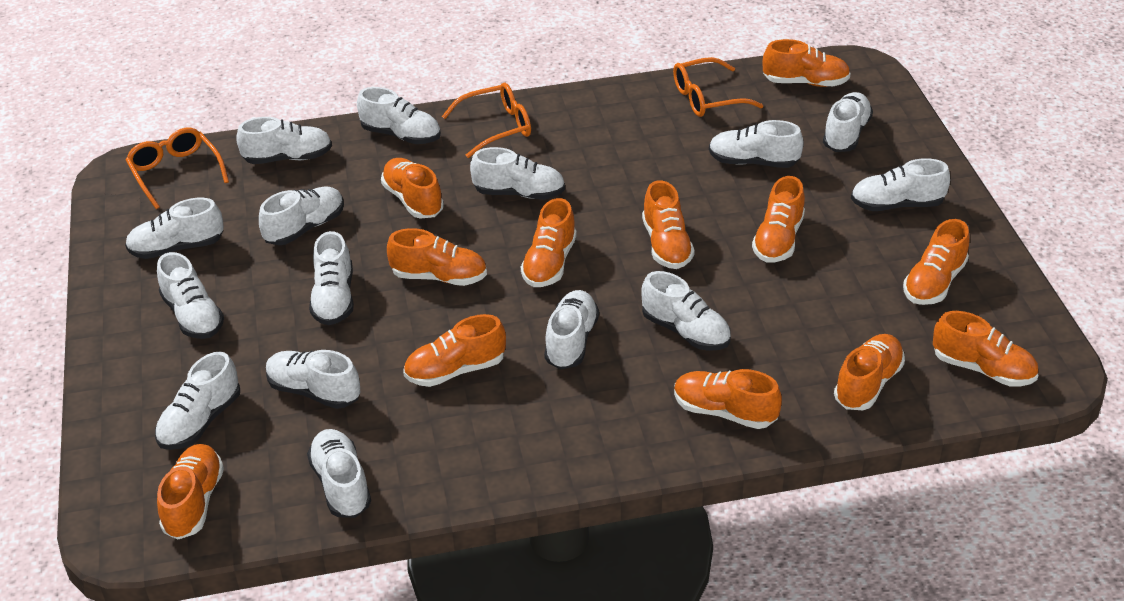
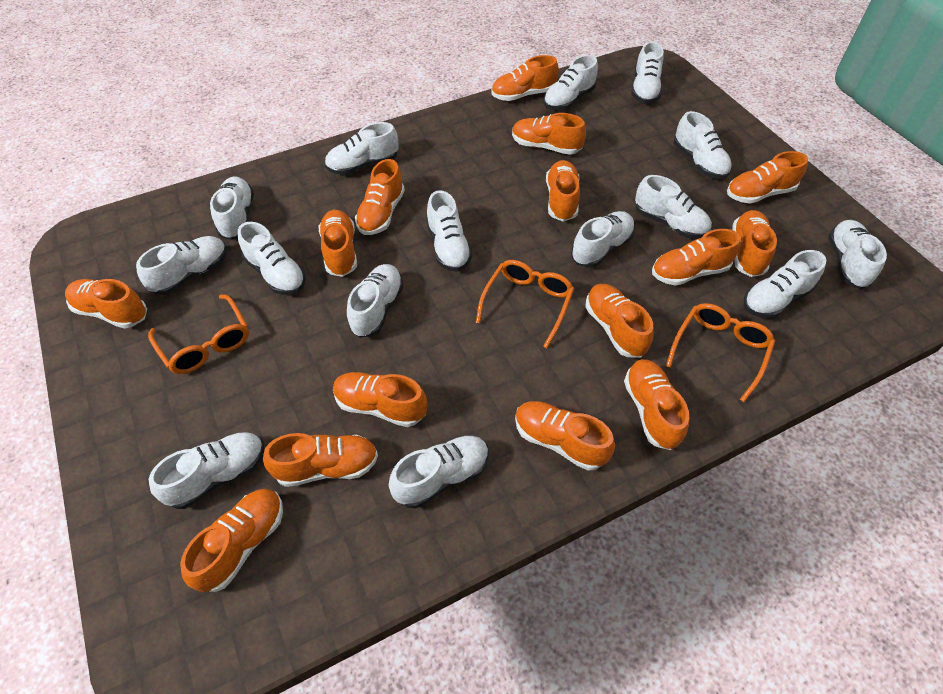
orange shoe: [157,444,224,540] [381,158,444,219] [387,228,487,286] [403,314,506,387] [521,198,577,287] [642,180,695,269] [674,369,782,429] [752,176,805,262] [763,39,851,87] [834,334,905,410] [903,219,970,305] [933,311,1038,386] = 12 -> [65,279,147,329] [180,489,283,592] [263,433,378,487] [319,210,357,277] [333,372,427,427] [355,159,405,235] [491,55,559,101] [512,113,586,155] [515,401,615,471] [546,160,580,222] [585,284,654,357] [624,359,689,450] [652,229,741,286] [727,151,808,204] [732,210,777,277] = 15

